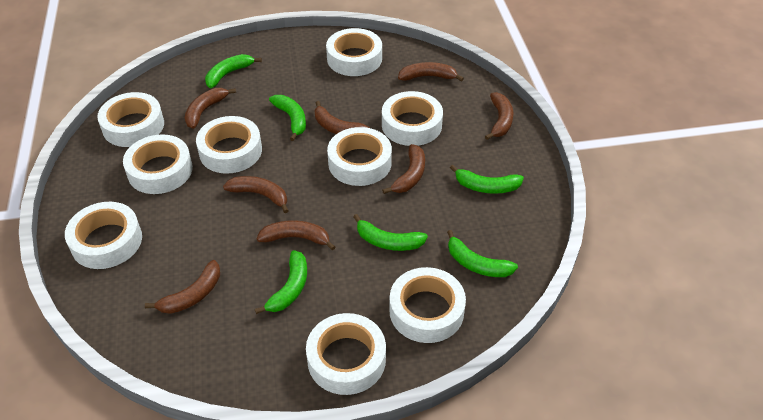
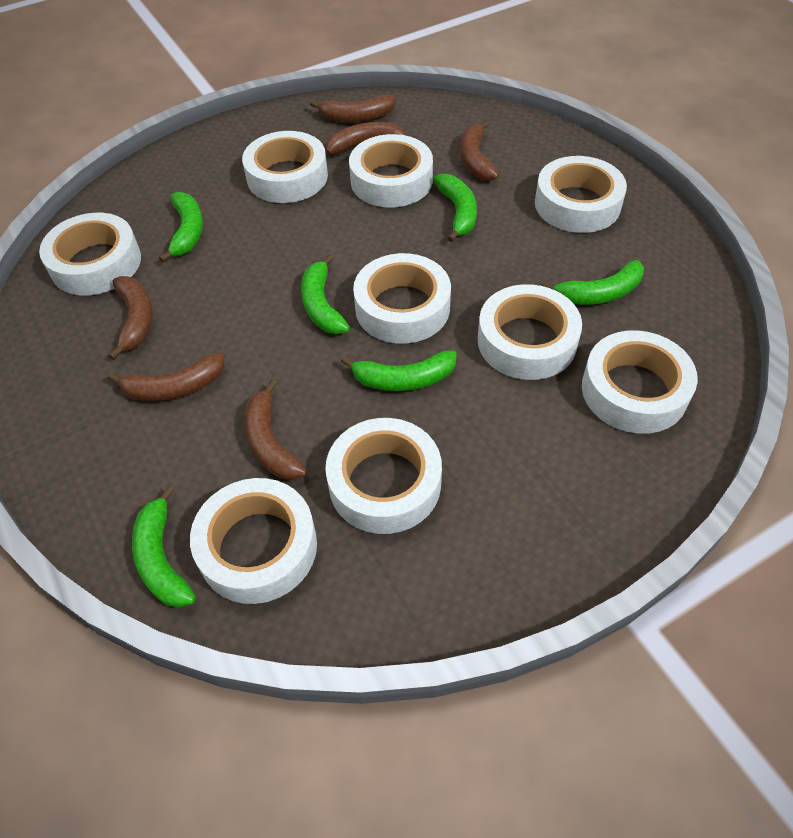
brown banana: [145,260,220,314] [185,88,236,129] [223,176,289,213] [257,220,335,250] [315,101,370,134] [382,144,425,194] [398,62,464,82] [485,92,513,140] = 8 -> [107,352,225,401] [108,276,153,360] [244,379,307,480] [310,94,396,122] [326,122,415,155] [460,120,499,181] = 6

